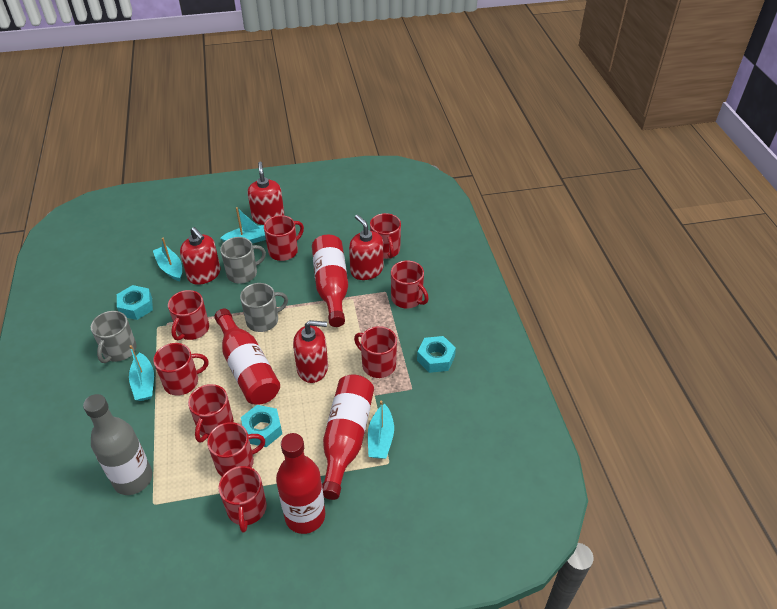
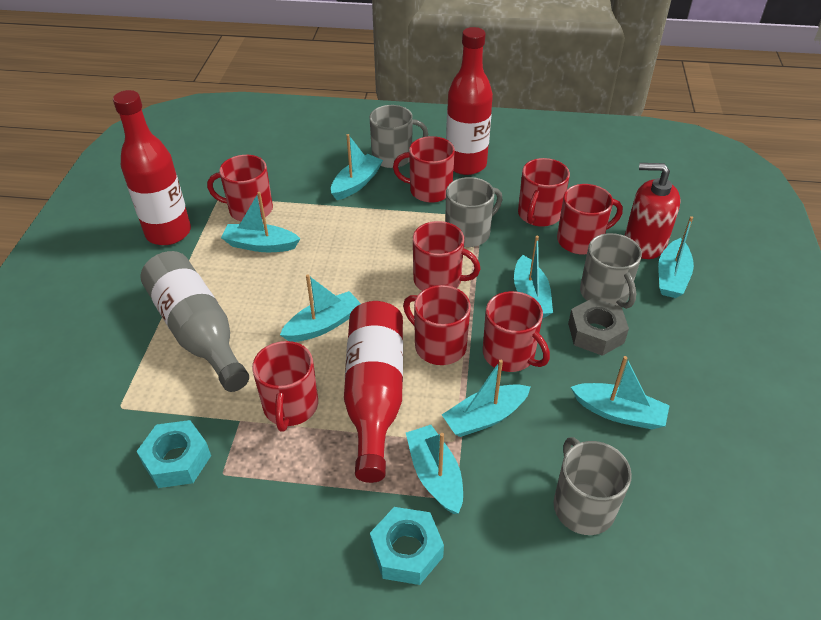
grey mug: [91,311,137,363] [220,237,266,284] [240,283,288,332] = 3 -> [370,105,428,168] [445,177,503,247] [554,437,632,535] [580,233,642,309] = 4
grey nut: none = 0 -> [568,298,629,356] = 1
red bottle: [214,309,280,405] [276,433,325,534] [312,235,348,327] [322,374,374,500] = 4 -> [113,90,191,245] [344,301,403,483] [446,27,493,175] = 3
red mug: [153,343,208,396] [168,290,209,340] [188,384,234,442] [207,422,265,476] [218,466,267,532] [264,215,304,261] [354,326,397,378] [370,213,401,259] [391,260,429,308] = 9 -> [207,155,273,221] [252,341,318,431] [393,136,455,203] [403,285,471,365] [413,221,480,291] [483,291,550,372] [518,158,570,227] [557,184,623,255] = 8
red soap dispenser: [180,227,221,285] [247,162,284,225] [293,320,328,383] [349,214,384,280] = 4 -> [625,163,681,259] = 1
turquoise boat: [129,345,154,401] [153,237,182,282] [220,207,266,244] [368,401,394,459] = 4 -> [221,192,300,252] [280,274,361,342] [331,134,383,200] [406,425,463,514] [442,360,530,437] [514,236,553,318] [571,356,670,429] [658,216,694,298] = 8
turquoise nut: [117,285,153,320] [241,405,282,447] [417,336,456,373] = 3 -> [137,420,211,488] [370,507,444,585] = 2

